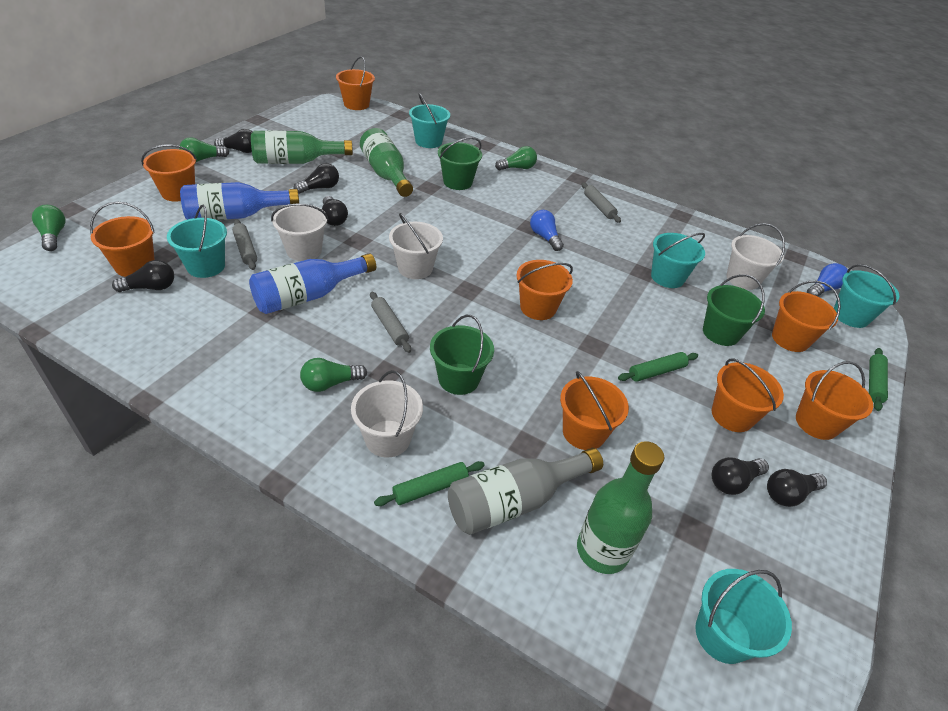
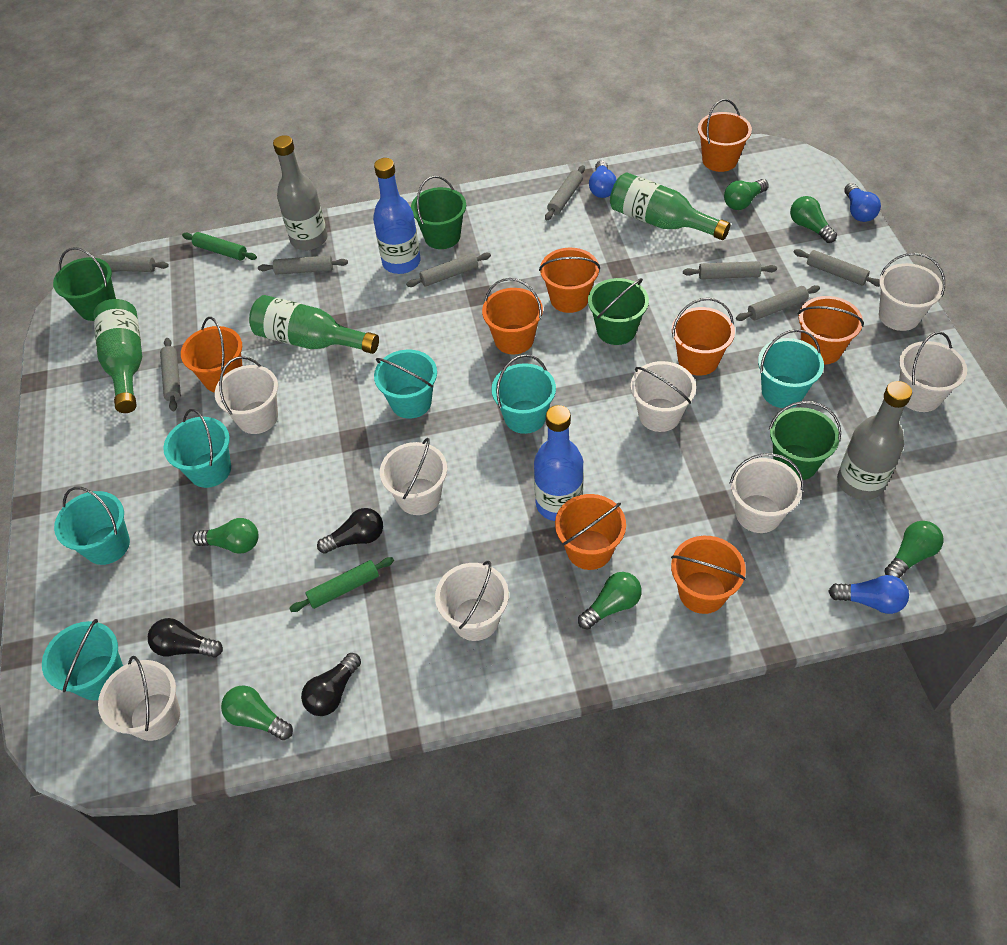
black light bulb: [112,260,174,292] [214,129,253,153] [293,163,339,194] [322,196,348,226] [711,457,769,495] [767,469,827,507] = 6 -> [148,618,223,658] [301,653,361,716] [317,508,383,554] = 3
blue light bulb: [530,210,564,251] [807,263,848,297] = 2 -> [589,160,617,198] [828,575,909,614] [844,183,881,222] = 3
green bucket: [430,315,494,395] [438,137,482,190] [703,274,765,346] = 3 -> [53,247,116,321] [411,176,466,249] [588,278,649,345] [769,401,841,481] = 4
green light bulb: [32,205,66,251] [179,138,229,162] [300,358,367,392] [495,146,537,170] = 4 -> [193,518,259,554] [221,685,293,740] [578,572,642,630] [724,179,769,210] [790,196,837,243] [884,521,943,579] = 6
green rolling pin: [374,461,485,506] [618,352,698,382] [869,348,888,411] = 3 -> [182,232,257,260] [289,557,394,612] = 2
grey bottle: [448,448,603,535] = 1 -> [273,135,327,250] [837,381,912,500] = 2
grey rolling pin: [232,219,257,270] [370,292,411,353] [582,182,621,223] = 3 -> [96,255,169,272] [160,338,181,411] [258,255,348,275] [406,253,491,287] [545,165,585,221] [683,261,777,279] [736,285,820,321] [793,249,880,287] = 8
turquoise bucket: [167,204,227,278] [409,93,450,148] [651,233,705,288] [695,569,792,664] [834,264,899,328] = 5 -> [42,619,123,700] [54,487,130,565] [163,409,231,488] [374,350,437,419] [492,354,556,434] [758,329,824,408] = 6
white bucket: [271,203,328,261] [351,370,423,457] [389,213,443,279] [726,223,785,290] = 4 -> [98,656,180,741] [215,356,278,434] [380,438,447,515] [435,561,509,641] [631,361,696,432] [729,453,804,533] [879,253,945,331] [899,331,967,412] = 8

